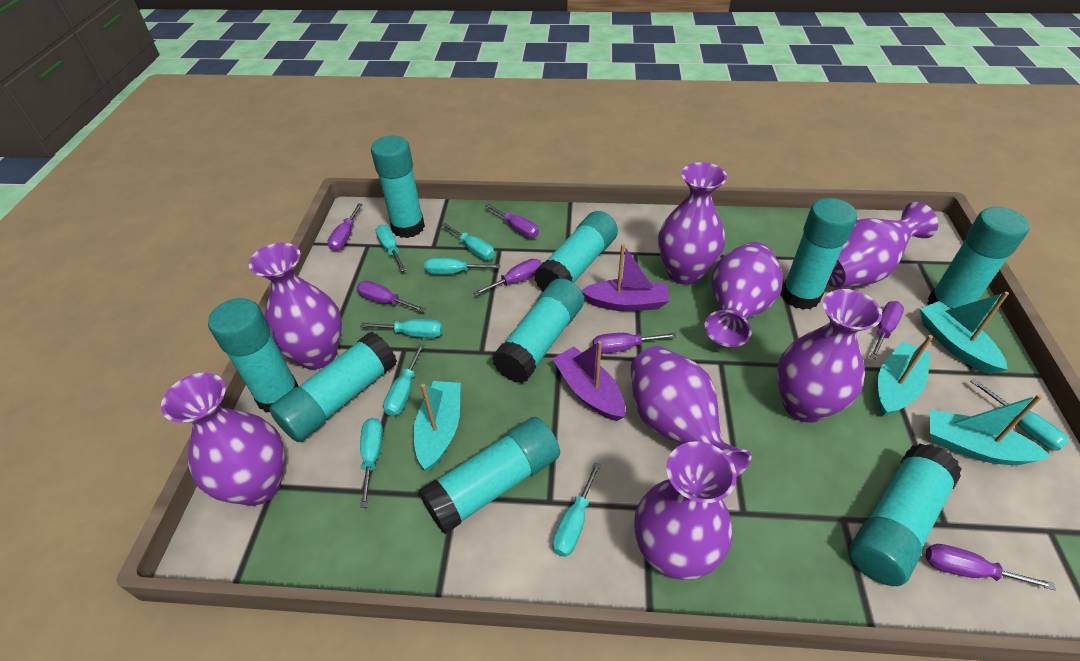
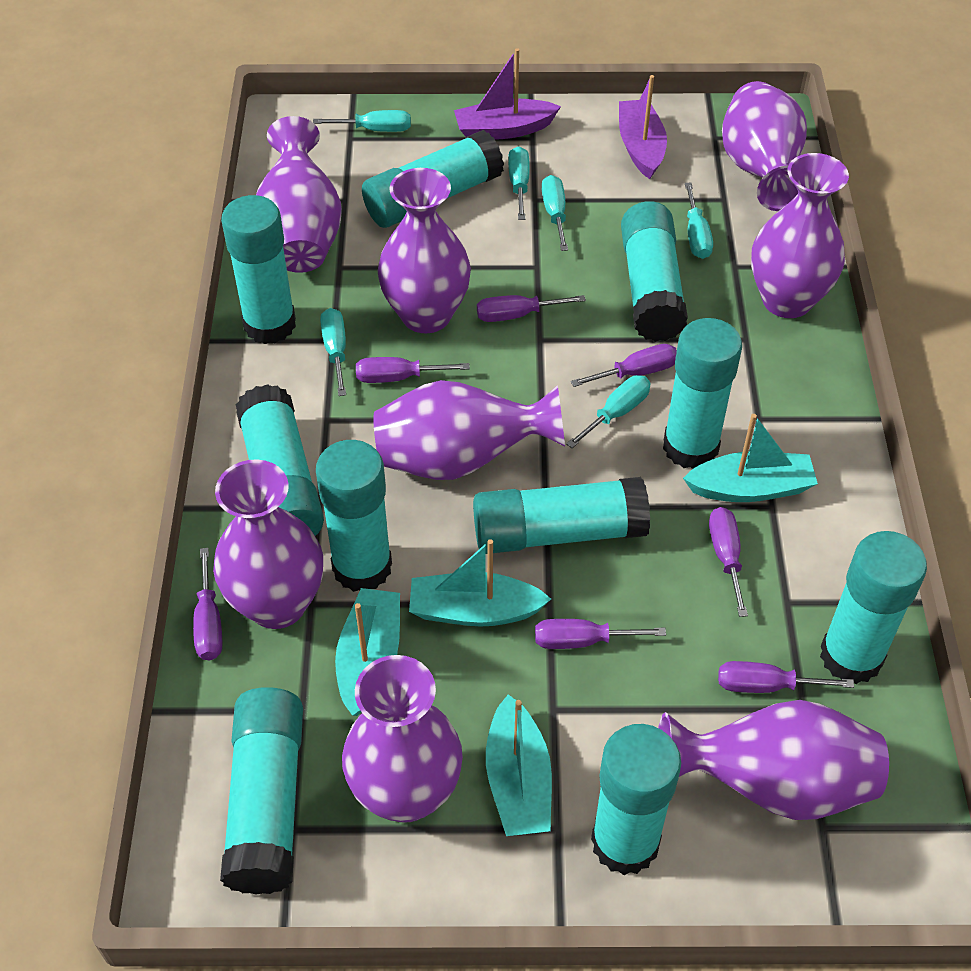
turquoise glue stick: [208,298,299,413] [269,332,397,442] [371,136,425,238] [419,417,560,534] [492,278,584,383] [534,211,618,292] [781,198,857,310] [849,444,962,586] [927,207,1030,309] = 9 -> [220,687,303,895] [221,195,296,344] [236,384,324,536] [316,440,392,592] [362,130,504,228] [473,477,650,554] [591,724,681,875] [621,201,688,342] [663,318,742,469] [820,531,927,684] = 10
turquoise screwdriver: [360,319,443,338] [360,418,383,508] [376,225,406,271] [383,344,425,416] [425,258,501,274] [442,223,495,260] [553,462,601,557] [970,378,1069,451] = 8 -> [313,110,411,132] [320,308,346,396] [508,146,530,220] [542,175,568,251] [566,375,651,448] [685,183,713,259] = 6

